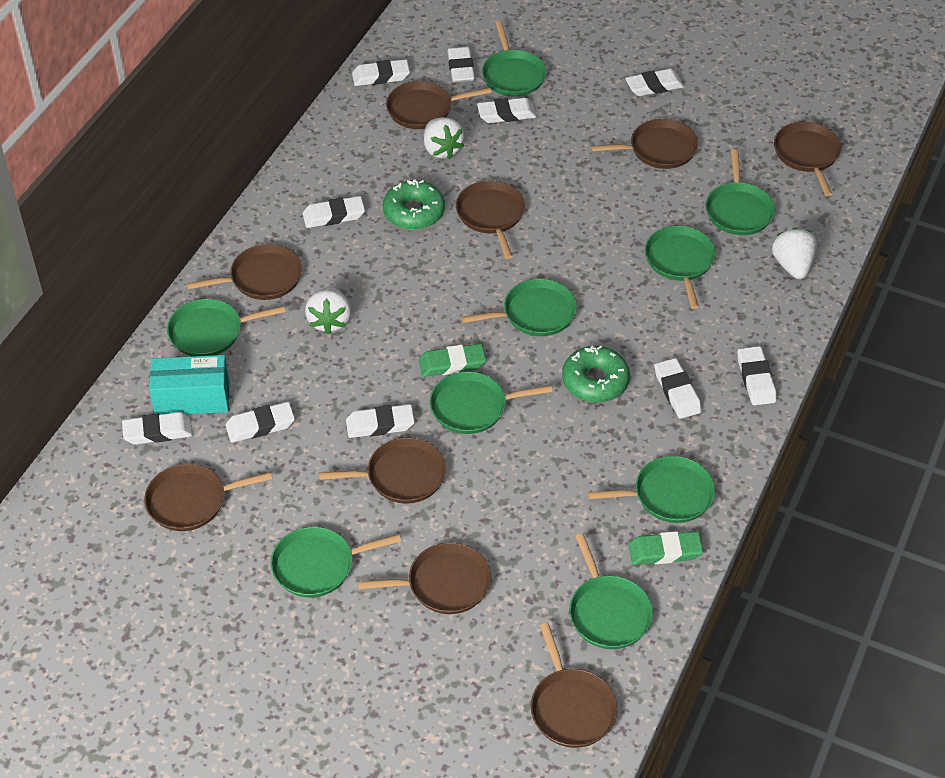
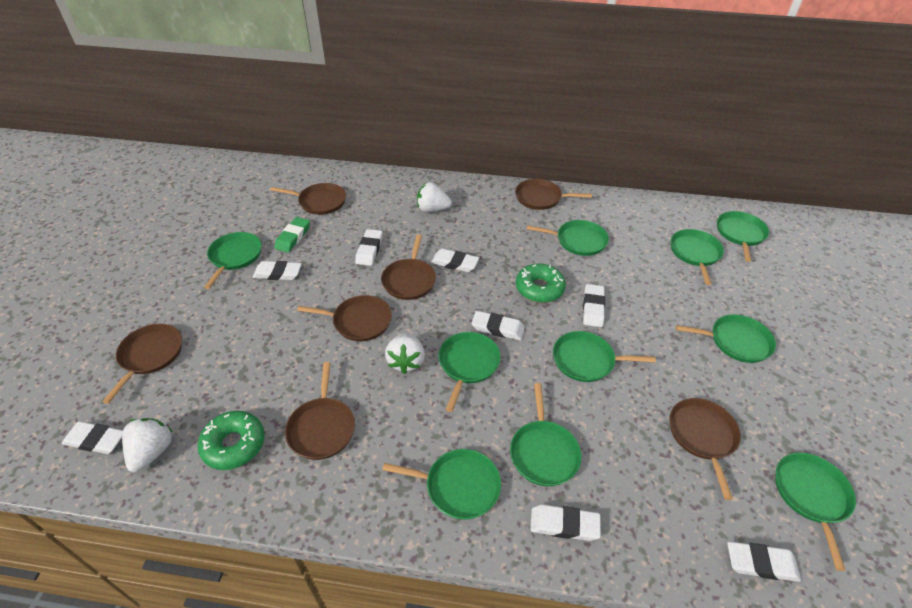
brown pan: [144,464,272,531] [187,244,302,300] [319,438,446,504] [358,542,491,614] [386,81,491,129] [456,181,525,259] [531,623,618,748] [591,119,698,169] [774,122,842,196] = 9 -> [102,324,182,404] [270,183,346,215] [285,362,355,460] [297,295,392,341] [381,235,436,300] [515,179,592,210] [669,398,741,500] = 7
green eraser: [419,344,486,377] [629,531,703,565] = 2 -> [274,217,310,252] = 1
green pan: [167,299,285,356] [271,527,401,597] [430,372,552,434] [461,279,577,336] [482,21,546,96] [569,533,653,649] [588,456,715,523] [645,226,716,309] [706,149,775,235] = 9 -> [204,232,262,289] [382,449,501,520] [438,332,501,412] [510,383,582,487] [527,220,609,256] [553,331,656,382] [671,229,724,285] [676,314,776,363] [717,211,769,262] [775,453,856,571] = 10
turquoise box: [149,355,229,415] = 1 -> none = 0
white eraser: [122,412,193,445] [225,402,295,443] [303,196,365,228] [346,404,415,438] [352,59,410,86] [447,47,475,82] [477,98,537,123] [625,69,684,96] [654,358,702,419] [737,346,776,405] = 10 -> [62,421,123,454] [252,261,302,280] [355,229,383,266] [431,249,479,272] [472,311,525,340] [530,505,601,541] [583,284,605,327] [727,541,801,582] = 8

